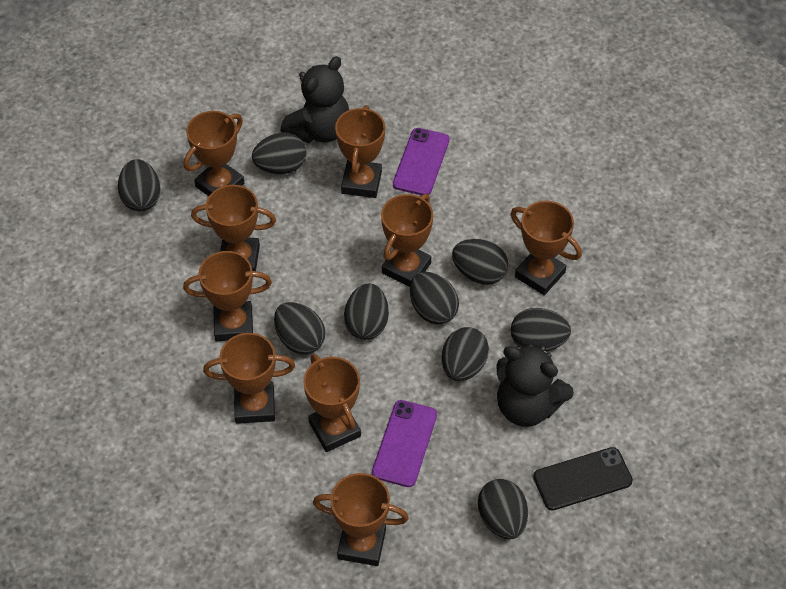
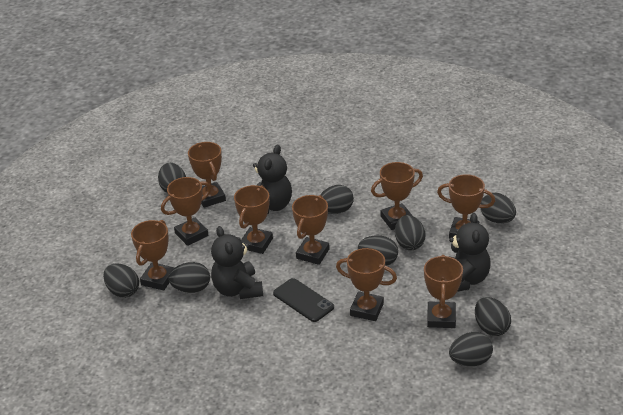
black teddy bear: [280,56,349,143] [496,345,574,427] = 2 -> [211,226,263,299] [253,145,292,214] [448,213,491,292] = 3
purple phone: [372,400,437,487] [393,128,450,195] = 2 -> none = 0

